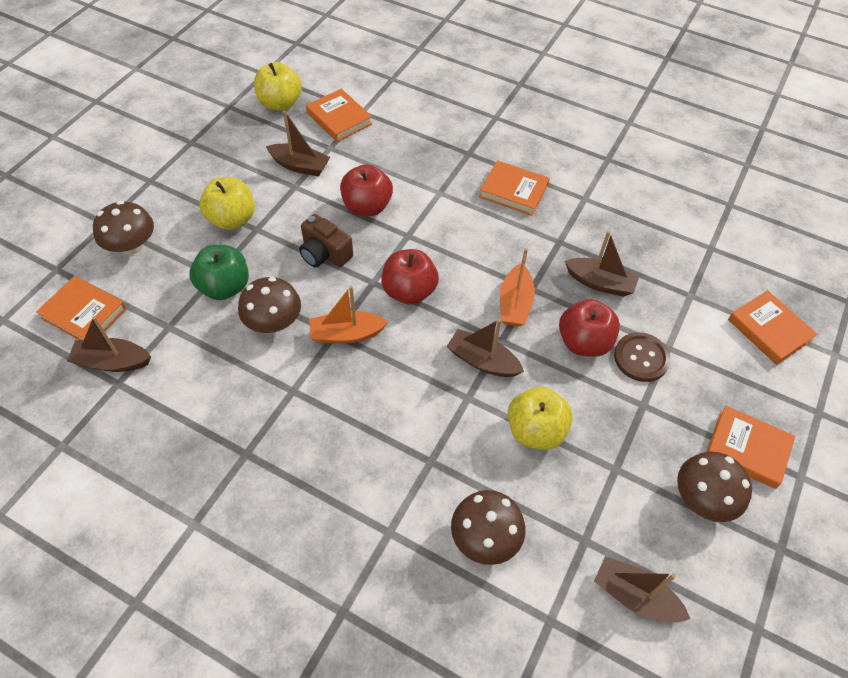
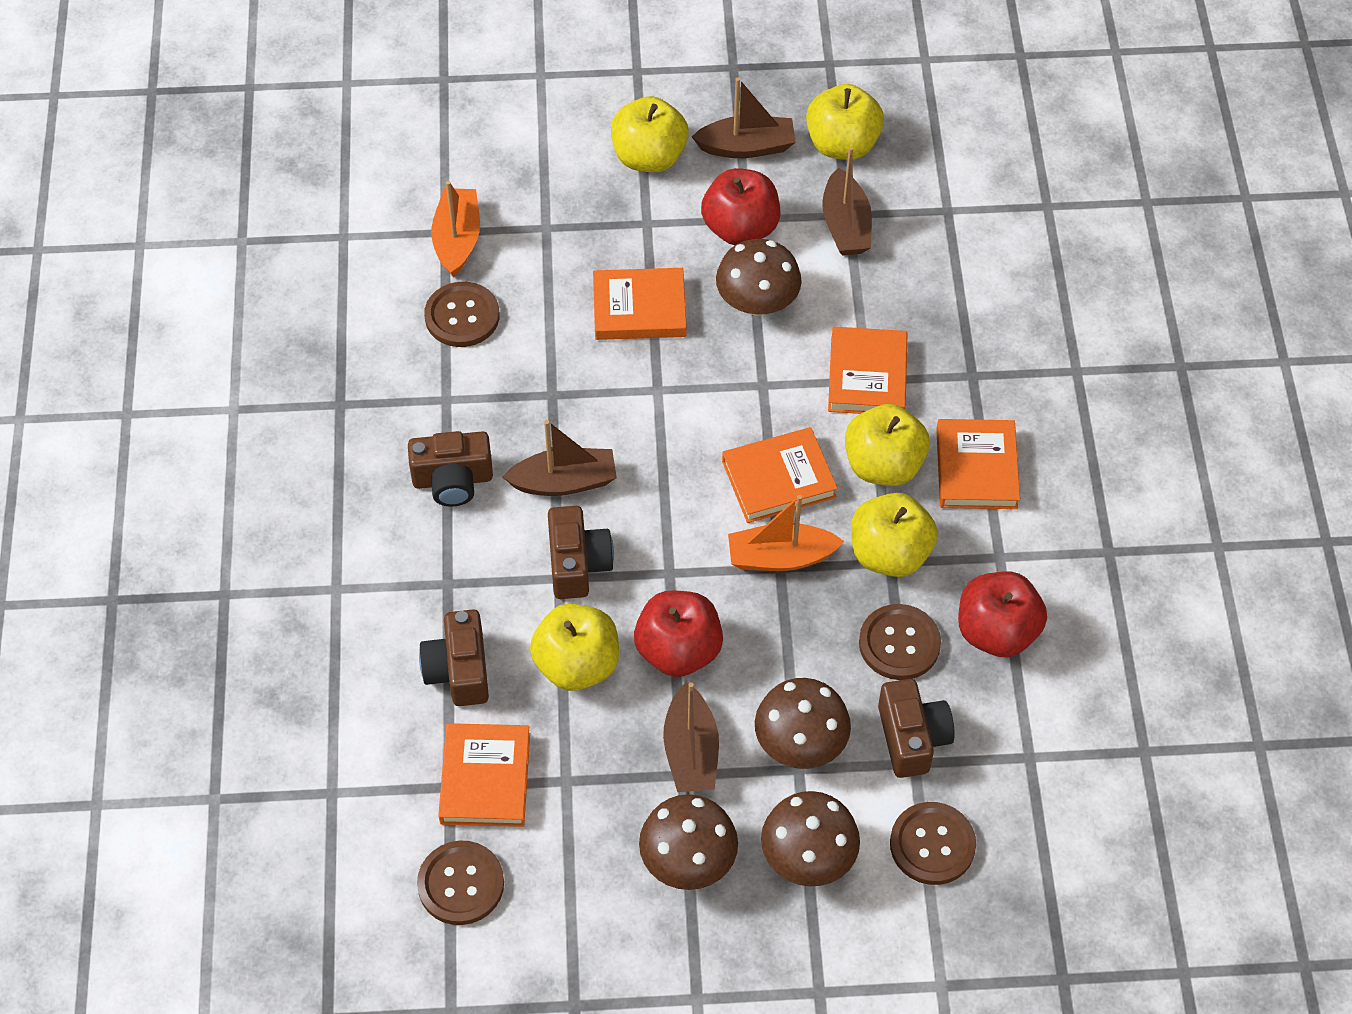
brown boat: [67,316,151,372] [266,111,330,176] [447,319,524,377] [565,231,639,297] [594,556,690,622] = 5 -> [503,420,617,496] [663,682,719,792] [692,77,796,158] [822,147,872,256] = 4
brown button: [614,332,671,382] = 1 -> [417,840,504,925] [424,282,499,347] [859,604,941,680] [890,802,976,885] = 4
brown camera: [299,214,353,267] = 1 -> [408,431,493,507] [419,609,489,706] [548,506,614,599] [878,679,955,778] = 4
green apple: [189,245,249,300] = 1 -> none = 0
yellow apple: [199,177,255,230] [254,62,302,111] [508,387,573,450] = 3 -> [530,604,619,691] [611,96,688,172] [806,84,884,160] [845,404,930,486] [851,493,938,577] = 5

